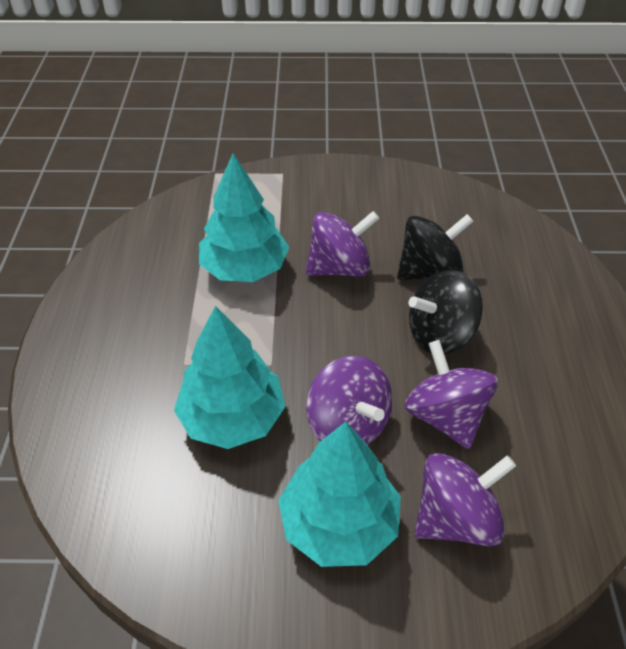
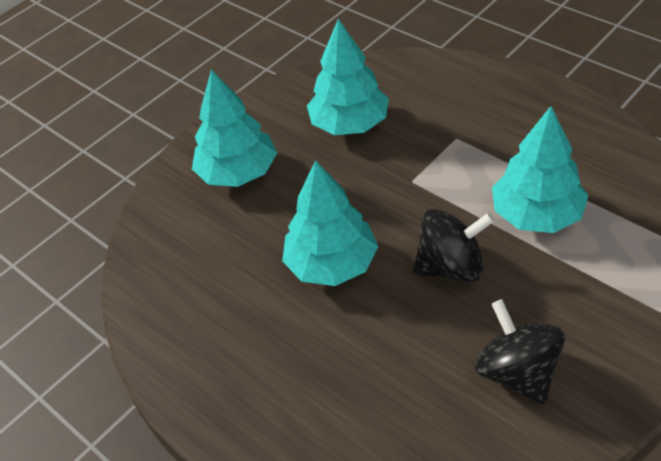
purple spinning top: [306,211,379,277] [306,355,392,445] [405,340,498,449] [415,453,516,546] = 4 -> none = 0
turquoise tree: [174,306,285,449] [199,153,289,282] [278,422,401,567] = 3 -> [192,69,277,187] [282,160,378,286] [307,19,389,135] [492,106,589,233] = 4

